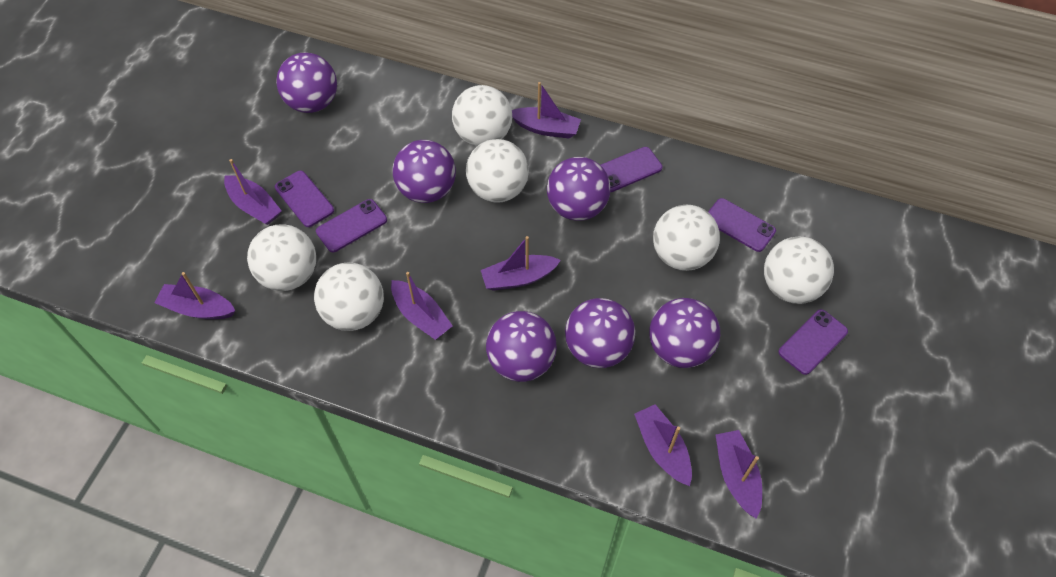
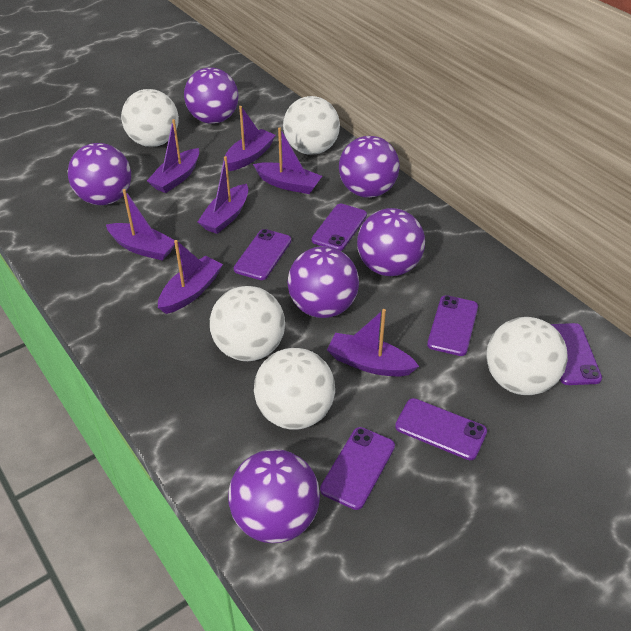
purple phone: [275,171,334,227] [316,199,387,252] [601,147,662,192] [708,198,776,252] [778,309,848,375] = 5 -> [234,229,291,280] [312,204,367,251] [320,427,395,510] [395,398,487,460] [427,295,478,356] [551,323,602,385] = 6
white ball: [247,224,316,291] [314,262,384,331] [452,85,512,146] [466,139,529,203] [653,205,720,271] [764,237,834,304] = 6 -> [121,89,179,147] [210,286,285,361] [254,348,335,430] [283,96,340,155] [486,317,568,395] = 5

